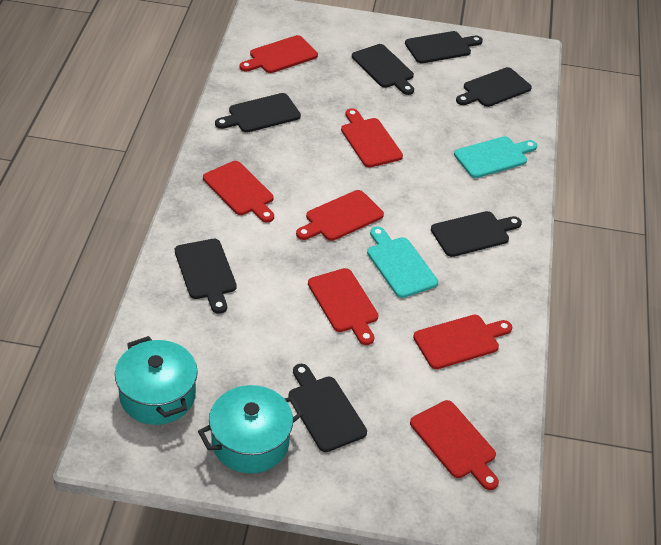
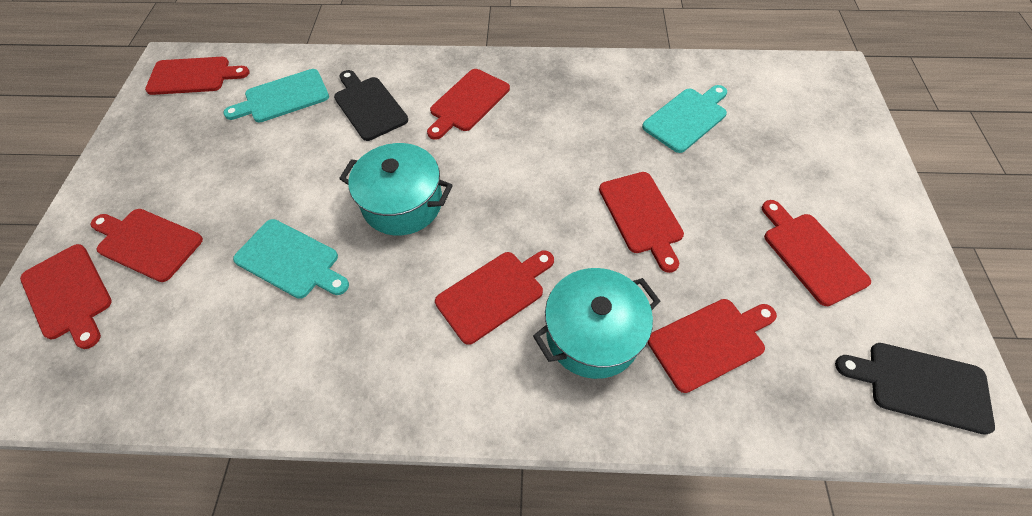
black cutting board: [175,239,237,314] [215,93,301,132] [288,364,367,452] [352,44,414,95] [405,31,483,63] [431,211,522,257] [456,67,532,107] = 7 -> [334,70,408,141] [835,343,995,435] = 2
red cutting board: [203,161,274,223] [240,35,318,73] [296,190,384,241] [308,268,379,345] [341,108,403,168] [410,400,499,490] [413,315,512,369] = 7 -> [20,244,112,349] [90,209,203,282] [145,57,249,95] [427,69,510,140] [435,250,554,345] [599,172,684,273] [648,299,777,393] [762,200,871,306] = 8
turquoise cutting board: [367,226,438,298] [454,136,537,178] = 2 -> [223,69,329,122] [233,219,349,299] [642,85,727,153] = 3

